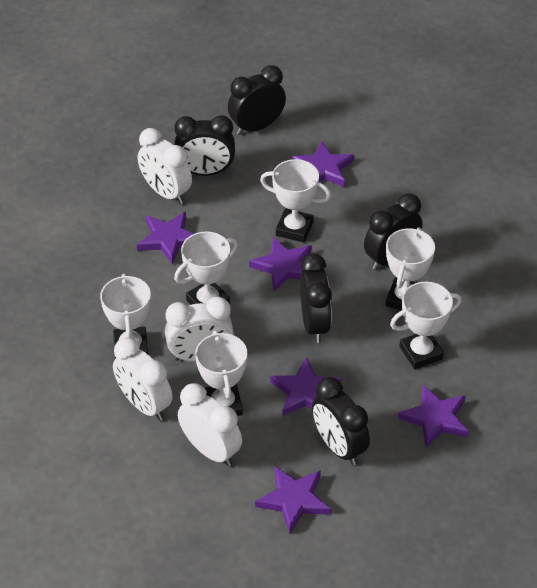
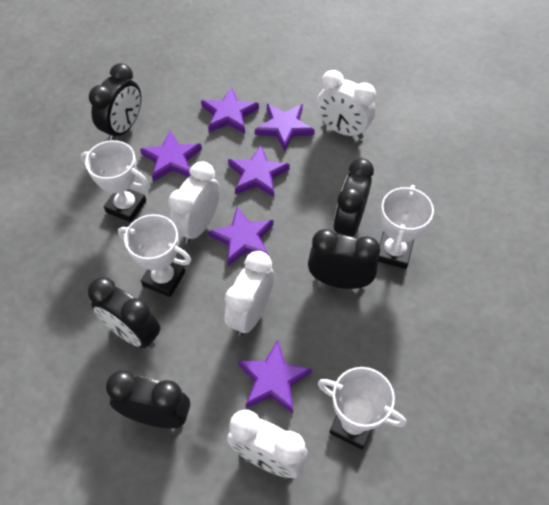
white trophy: [100,274,151,359] [174,231,238,305] [195,331,247,416] [260,159,331,243] [386,228,435,310] [390,282,461,369] = 6 -> [81,140,148,222] [118,214,191,297] [318,367,406,450] [378,185,434,269] = 4

